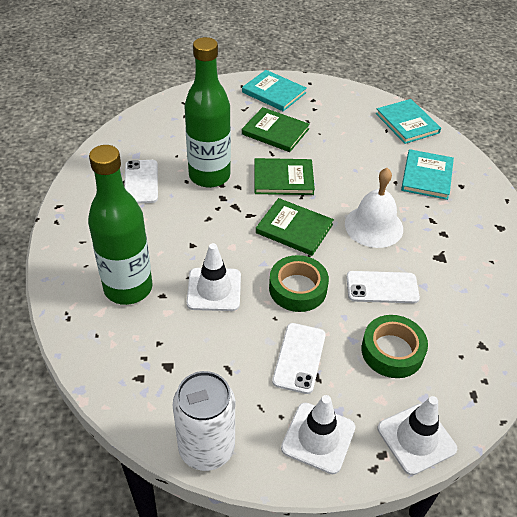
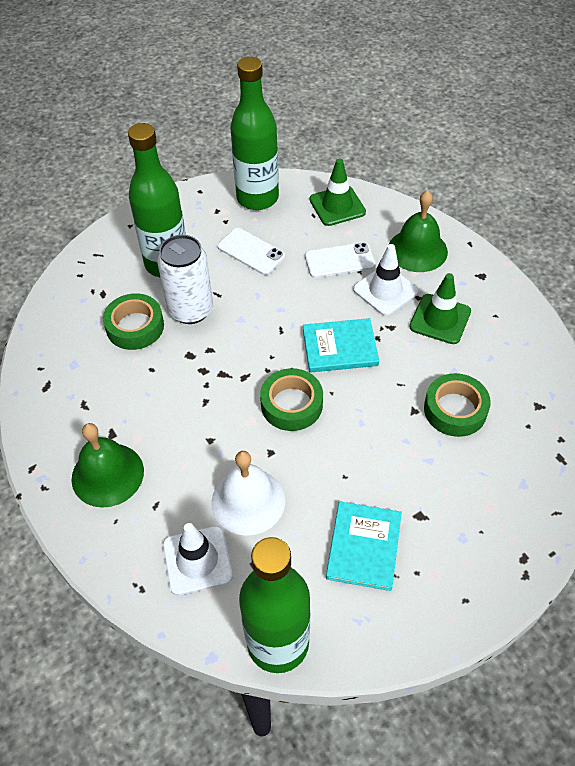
green bell: none = 0 -> [72,423,144,508] [389,190,448,272] = 2
green book: [242,107,310,152] [254,158,315,195] [256,198,334,256] = 3 -> none = 0
green bottle: [88,145,153,305] [184,37,231,188] = 2 -> [128,123,186,277] [230,57,279,210] [239,537,310,673] = 3
green tape: [269,255,329,312] [361,315,428,378] = 2 -> [103,293,164,350] [260,368,323,431] [424,373,491,437] = 3
green traffic cone: none = 0 -> [310,159,366,226] [409,273,471,344] = 2
turquoise book: [242,70,307,111] [376,99,441,144] [401,149,454,200] = 3 -> [303,318,379,373] [326,501,402,591] = 2
white phone: [124,160,158,204] [272,323,326,394] [346,271,420,303] = 3 -> [217,228,286,275] [305,242,375,278] = 2
white traffic cone: [187,243,241,311] [281,395,356,474] [377,396,457,475] = 3 -> [163,523,233,595] [353,244,419,316] = 2

